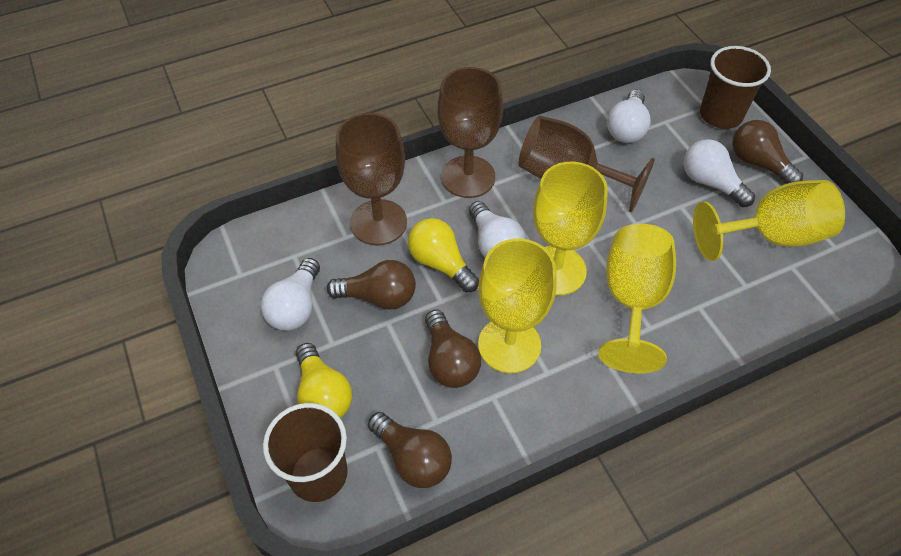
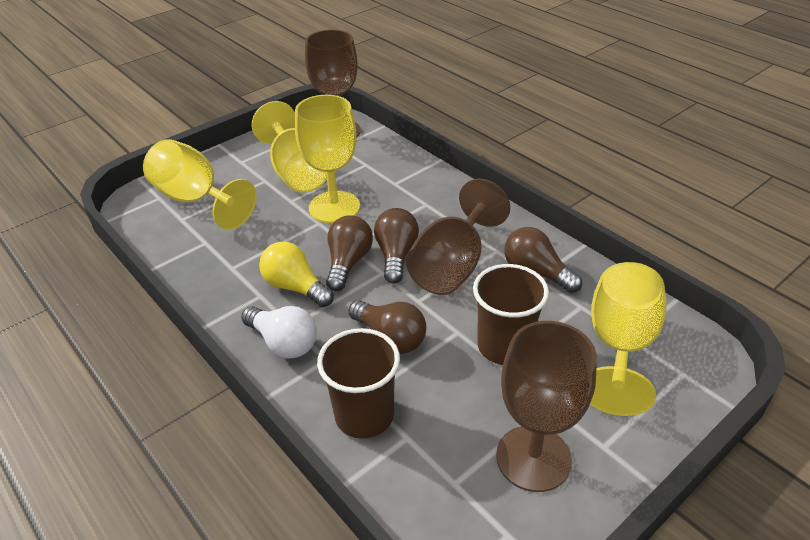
white light bulb: [261,258,320,331] [469,201,526,257] [607,90,651,143] [683,139,755,207] = 4 -> [241,306,317,358] = 1
yellow light bulb: [296,343,352,418] [408,218,479,292] = 2 -> [259,242,334,307] = 1

